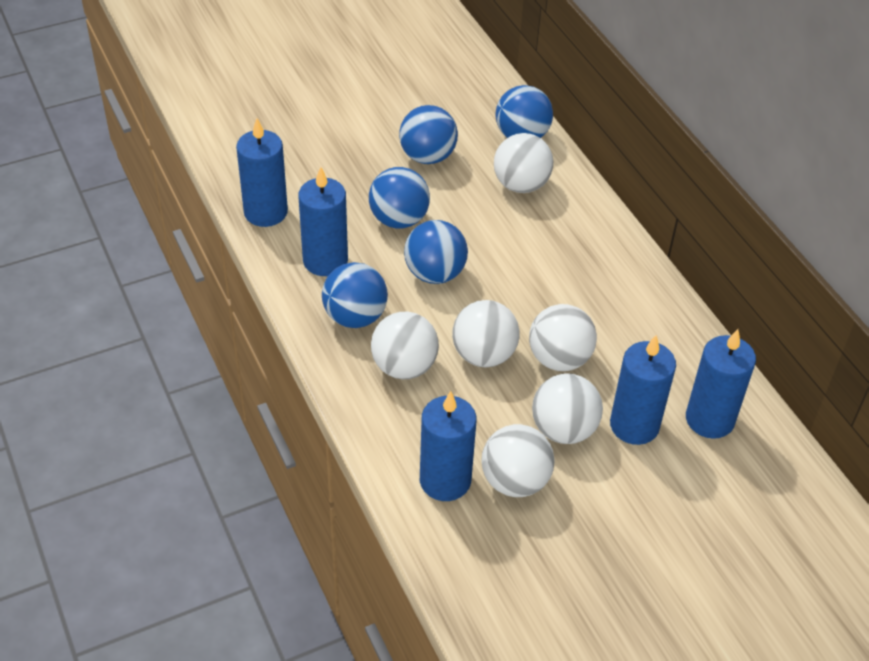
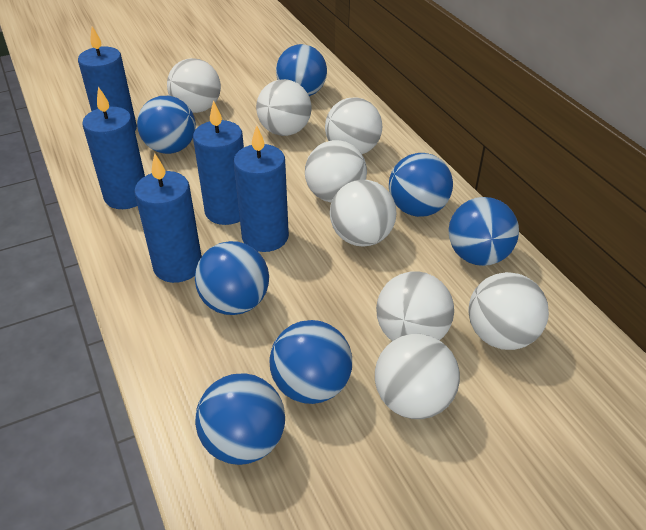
blue ball: [322,262,388,328] [369,167,430,229] [399,105,458,164] [404,220,468,284] [495,85,553,138] = 5 -> [137,96,196,154] [195,241,269,315] [195,373,285,465] [269,320,352,404] [276,44,327,96] [389,153,453,217] [448,197,519,266] = 7
white ball: [371,312,439,379] [452,300,520,367] [481,424,555,497] [494,133,553,193] [529,304,597,371] [532,374,603,444] = 6 -> [167,58,221,113] [256,79,311,136] [305,140,367,203] [325,97,382,154] [330,180,397,247] [375,334,460,419] [376,271,454,341] [468,272,549,350] = 8

